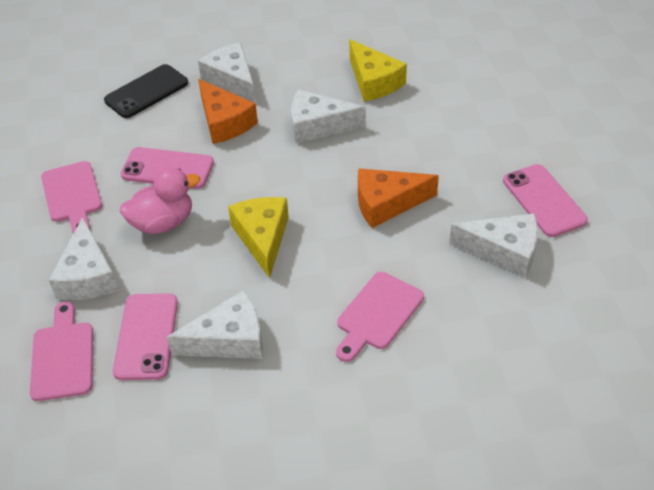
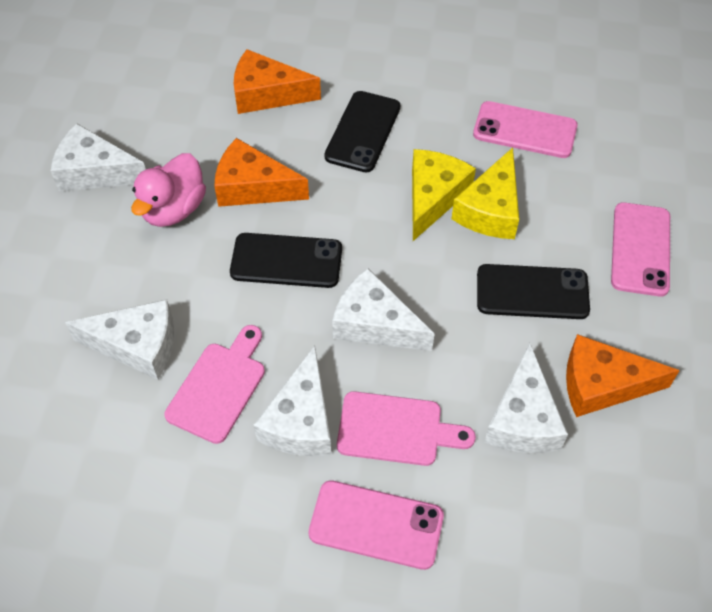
black phone: [104,64,188,118] = 1 -> [230,233,342,288] [324,91,400,173] [477,264,590,319] = 3
orange cheese: [198,79,258,144] [358,168,439,228] = 2 -> [214,138,309,207] [234,49,321,114] [566,334,680,417] = 3
pink cutting board: [30,301,93,401] [41,161,102,234] [336,272,424,362] = 3 -> [164,325,265,444] [337,391,476,466] = 2

